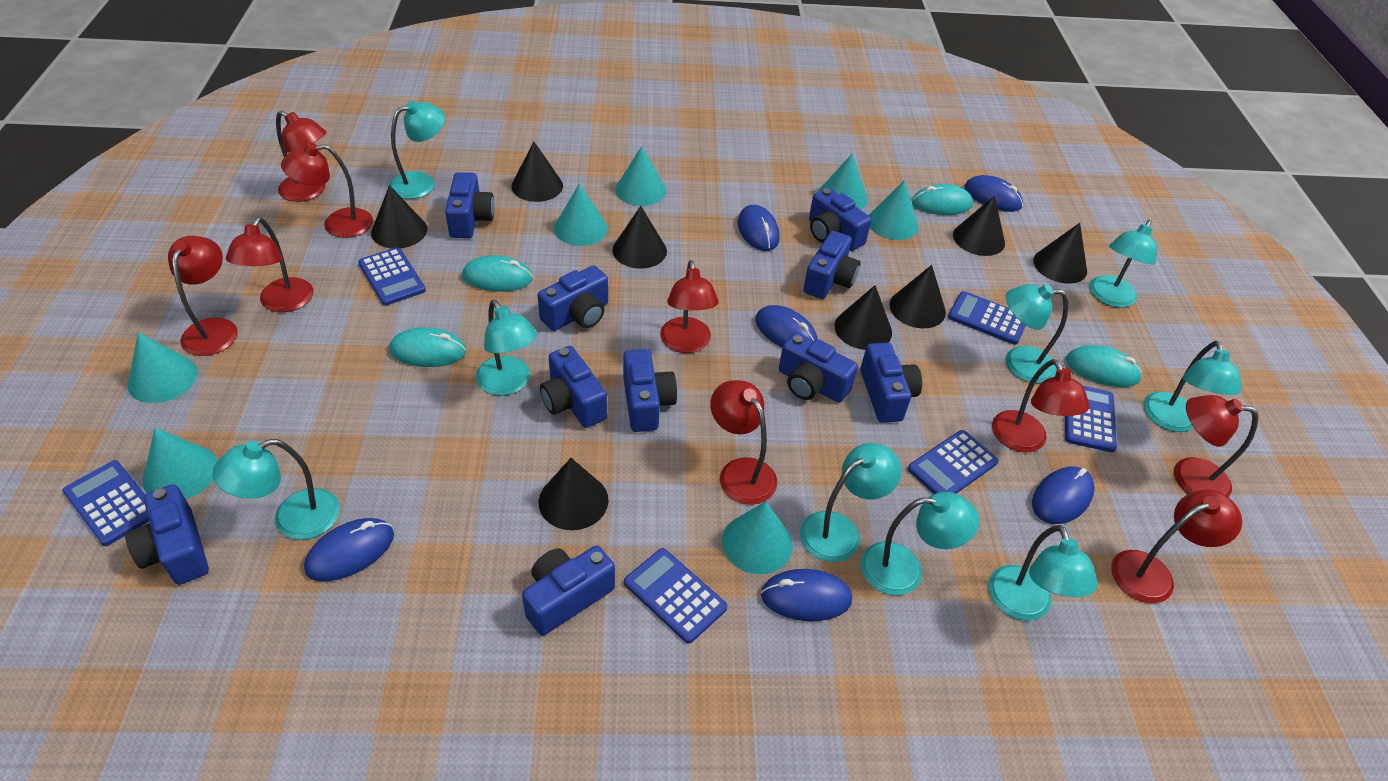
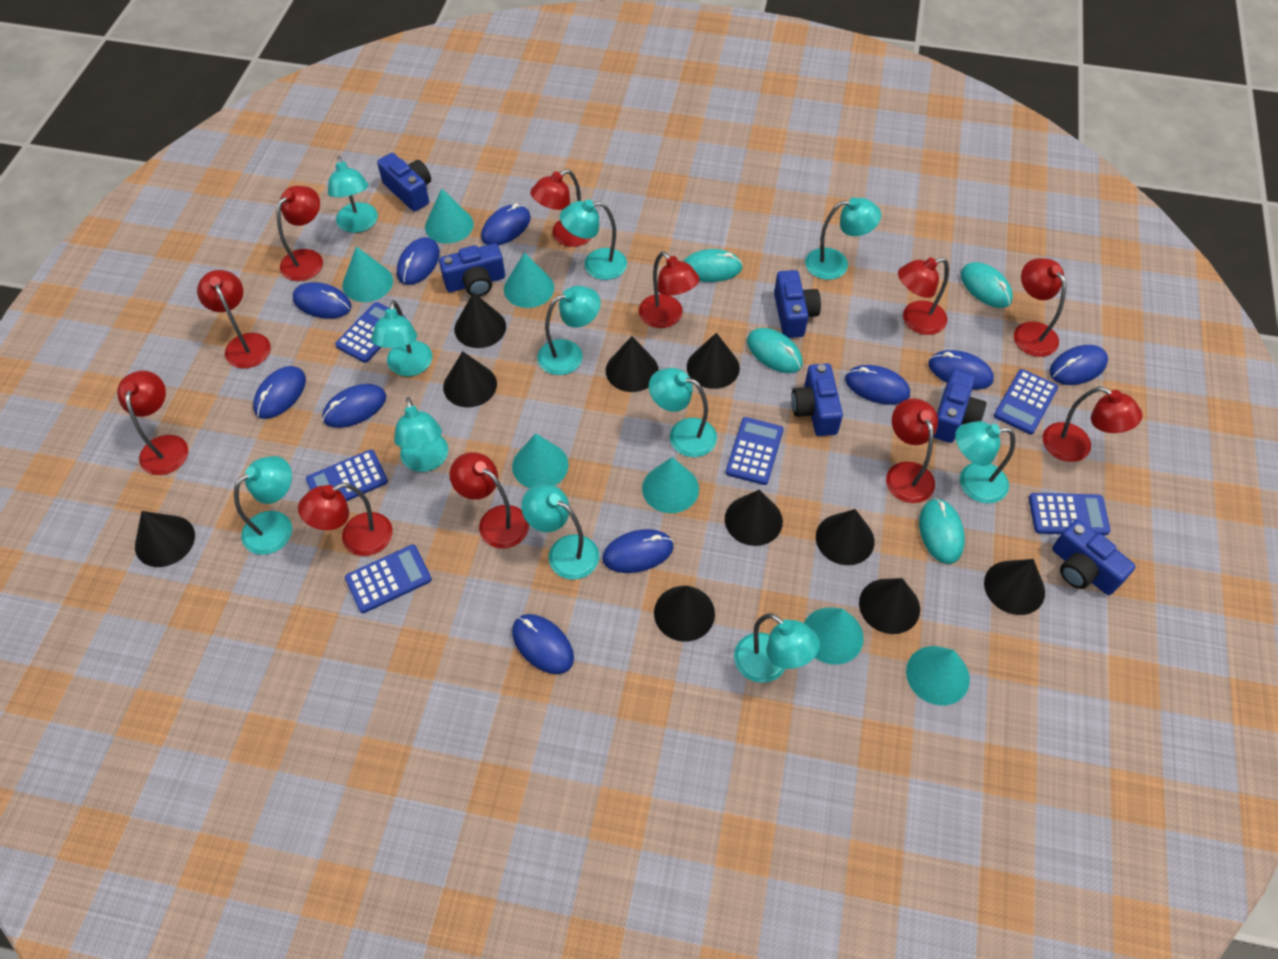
black cone: [371,185,427,248] [512,142,563,202] [538,458,609,530] [612,206,667,269] [834,285,892,350] [890,265,946,328] [953,196,1005,256] [1033,223,1087,284] = 8 -> [135,511,195,567] [443,351,497,407] [454,292,506,348] [606,336,659,392] [654,586,715,642] [687,333,740,389] [725,490,783,546] [816,509,875,565] [859,578,920,634] [984,559,1045,615] = 10
blue camera: [125,484,209,585] [445,172,495,238] [522,545,615,636] [538,265,608,331] [540,346,607,428] [623,349,677,432] [779,333,858,403] [803,231,860,299] [809,188,871,251] [860,342,922,423] = 10 -> [377,153,431,212] [439,244,505,296] [774,270,821,338] [791,363,843,436] [934,370,986,443] [1052,520,1136,595] = 6
blue mouse: [304,518,394,581] [738,205,780,251] [755,305,818,347] [761,569,852,621] [964,175,1023,212] [1032,466,1095,524] = 6 -> [253,366,306,419] [293,282,352,319] [322,384,386,428] [397,237,440,285] [481,203,531,245] [512,614,574,674] [602,529,674,573] [845,365,910,405] [928,350,994,390] [1049,345,1108,385] = 10
red lamp: [168,236,237,356] [226,217,313,312] [276,110,326,202] [281,143,373,238] [660,260,719,353] [710,380,777,505] [992,359,1090,452] [1111,490,1242,603] [1174,395,1258,497] = 9 -> [117,371,188,475] [197,270,271,368] [277,186,323,281] [298,483,392,556] [449,452,529,549] [530,169,591,247] [639,251,700,328] [886,398,938,503] [898,257,949,335] [1014,258,1066,357] [1043,387,1142,462] = 11
turquoise lamp: [212,439,340,540] [389,101,445,199] [476,300,538,396] [800,443,902,562] [860,492,979,595] [988,525,1098,621] [1006,284,1068,383] [1089,220,1157,308] [1143,341,1242,432] = 9 -> [234,456,292,555] [328,156,378,233] [371,300,432,377] [394,397,448,472] [521,484,599,580] [537,286,601,375] [560,199,627,280] [649,368,717,457] [734,613,820,683] [805,197,881,280] [955,421,1016,503] = 11

